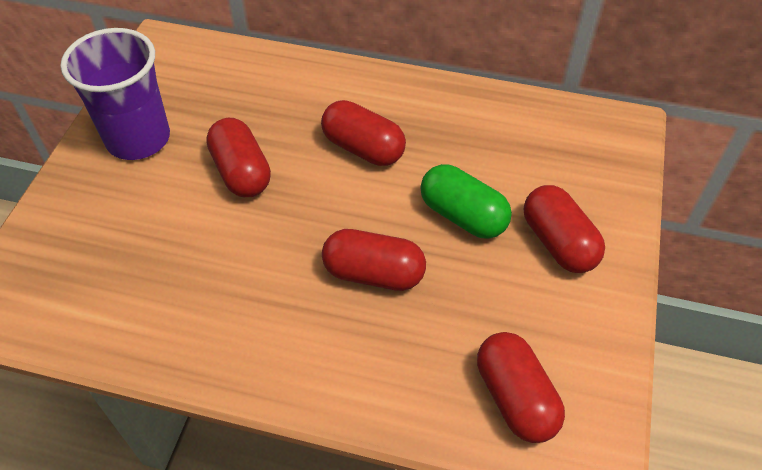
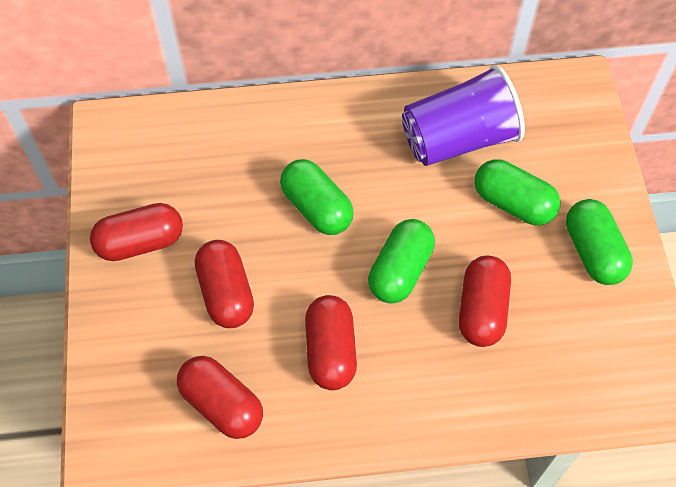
green capsule: [420,164,512,239] = 1 -> [280,159,354,235] [368,219,435,304] [474,159,560,226] [566,199,633,285] = 4

